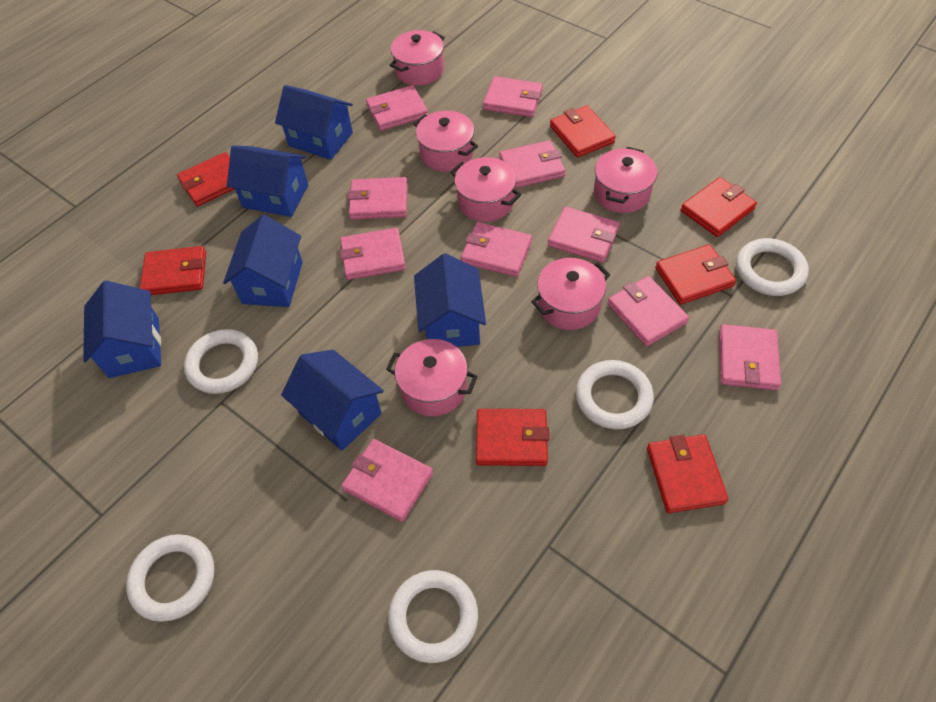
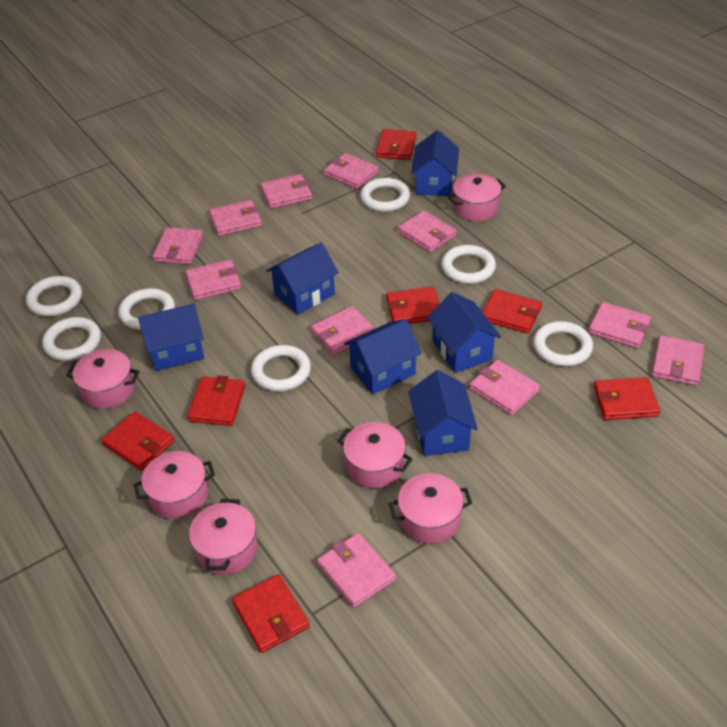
pink wallet: [340,228,406,280] [341,439,433,522] [348,177,408,220] [366,85,428,131] [461,222,532,277] [483,76,543,117] [499,140,565,188] [548,207,620,262] [607,276,689,346] [719,324,781,390] = 10 -> [153,227,203,265] [185,259,241,300] [209,200,262,236] [260,174,312,209] [311,306,376,355] [317,533,396,608] [324,153,379,189] [398,211,457,252] [469,360,540,415] [588,302,651,349] [652,335,704,386] = 11
white ring: [126,534,215,622] [184,329,258,394] [388,570,478,663] [576,360,654,429] [736,238,809,296] = 5 -> [26,276,82,317] [42,317,101,361] [118,288,175,330] [251,345,311,392] [360,178,410,212] [441,245,496,284] [533,321,593,367] = 7

